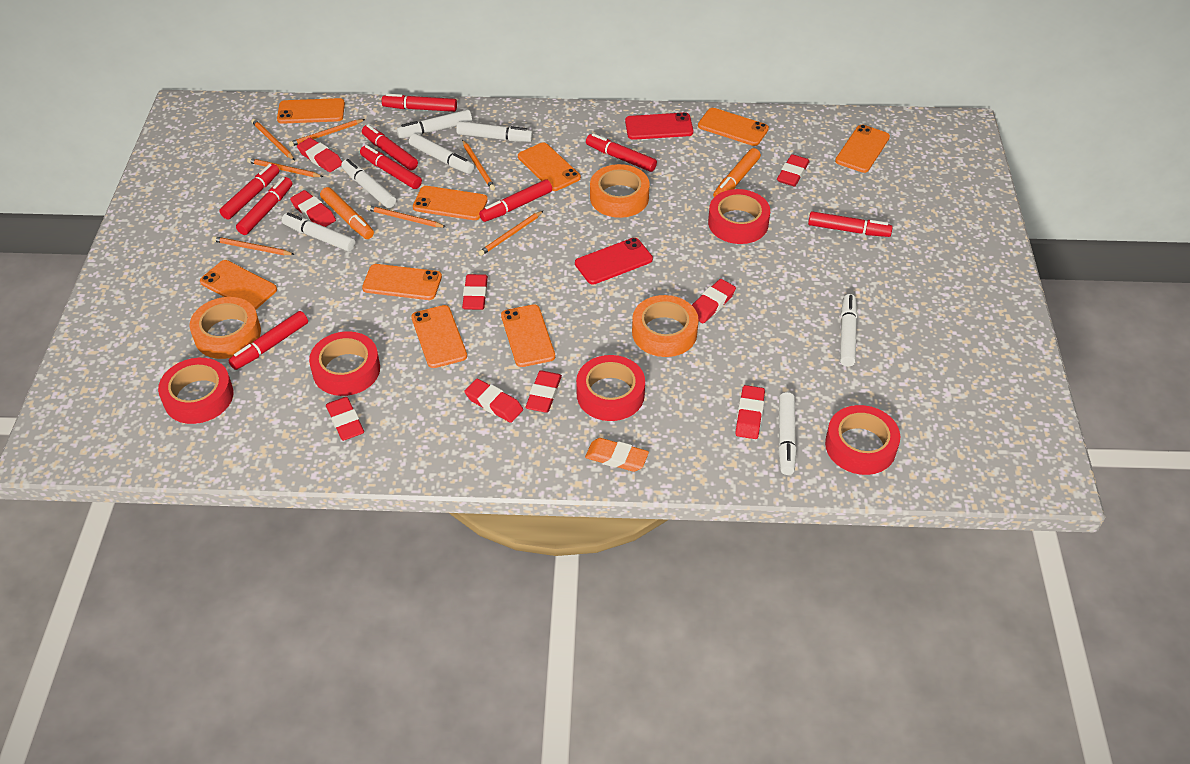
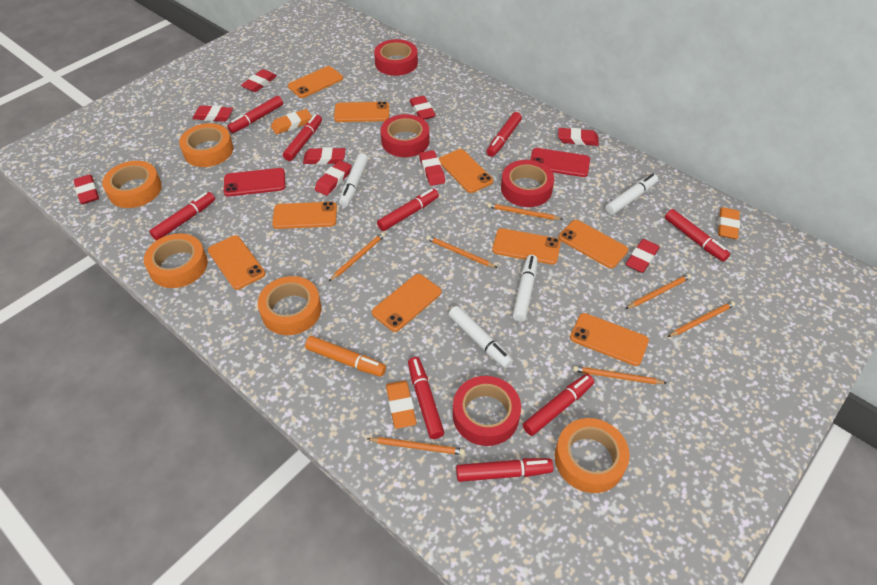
orange eraser: [585,438,649,472] = 1 -> [271,109,312,134] [386,381,417,429] [718,207,740,239] = 3
orange marker: [320,187,374,239] [713,148,761,197] = 2 -> [305,336,386,377] = 1
orange tape: [190,297,261,359] [590,164,650,218] [632,295,699,357] = 3 -> [102,161,162,208] [144,233,208,288] [179,123,233,167] [258,276,321,335] [555,418,630,493] = 5
red tape: [158,358,233,424] [309,331,380,396] [576,355,645,421] [708,189,770,244] [825,405,900,475] = 5 -> [374,39,418,76] [381,114,429,157] [453,376,521,446] [501,160,554,207] = 4
white marker: [282,213,355,252] [341,159,396,208] [397,110,472,139] [409,133,474,174] [456,121,533,142] [778,392,797,475] [840,294,857,367] = 7 -> [339,153,368,207] [449,306,513,368] [512,255,538,322] [605,174,658,215] = 4

